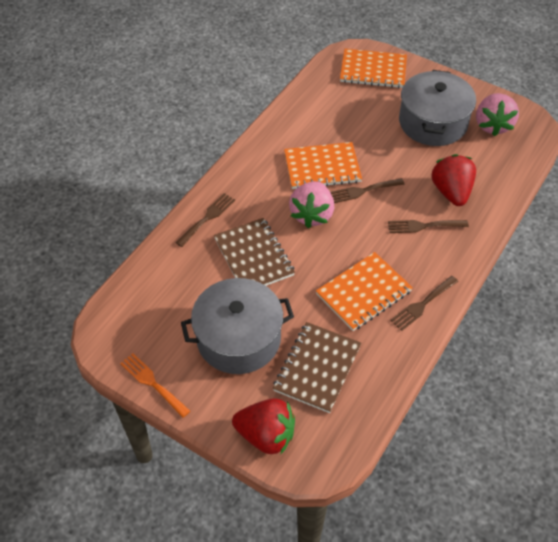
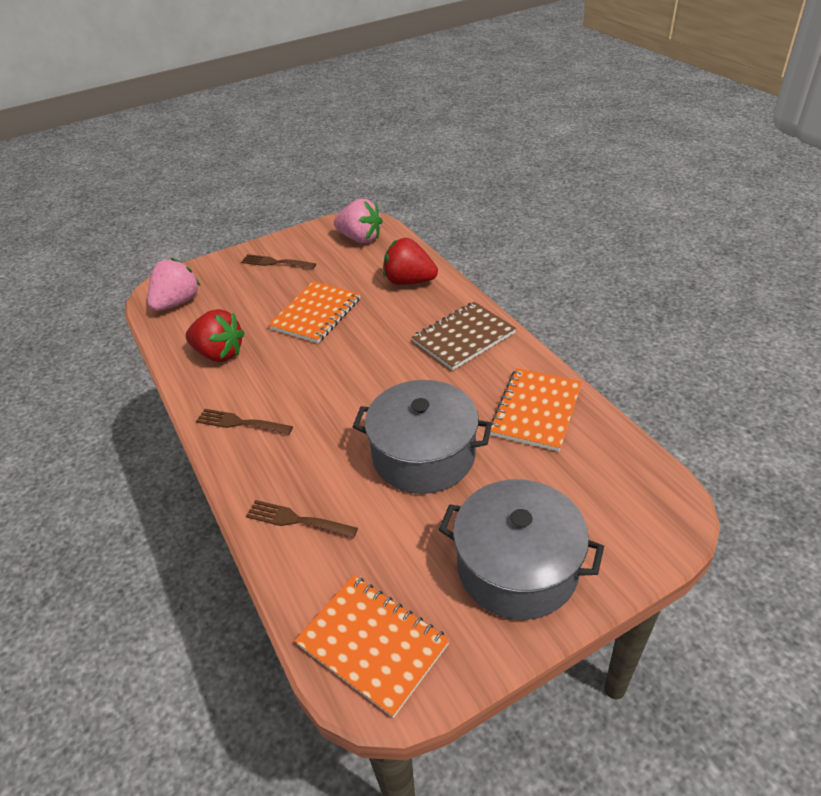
brown fork: [176,193,235,247] [330,178,405,203] [388,220,469,233] [390,276,458,331] = 4 -> [196,409,293,435] [241,254,316,269] [246,500,358,539] = 3
brown notebook: [214,218,295,286] [273,322,361,413] = 2 -> [412,302,516,370] = 1
orange fork: [120,353,190,418] = 1 -> none = 0

